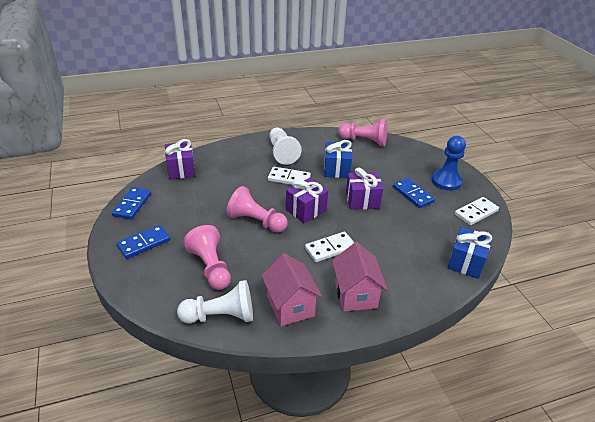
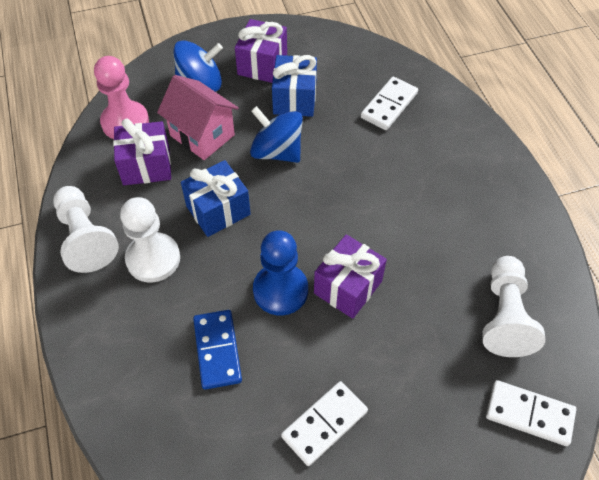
blue domino: [112,187,151,220] [117,225,170,259] [393,178,435,208] = 3 -> [193,310,242,390] = 1
blue spinning top: none = 0 -> [173,40,223,92] [250,106,303,163] = 2
pink house: [261,253,322,326] [332,242,387,311] = 2 -> [157,75,239,160] = 1
pink pawn: [183,225,231,290] [226,186,288,233] [338,119,387,146] = 3 -> [94,56,149,139] = 1
white pawn: [177,280,253,324] [269,127,302,165] = 2 -> [53,186,119,273] [120,197,180,282] [482,256,545,357] = 3

